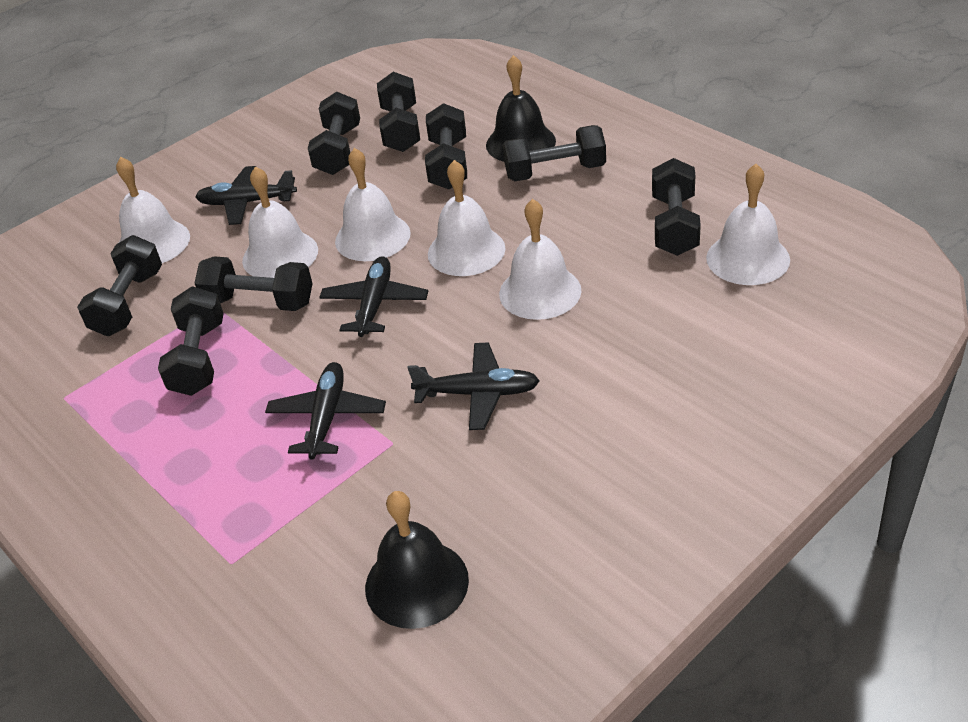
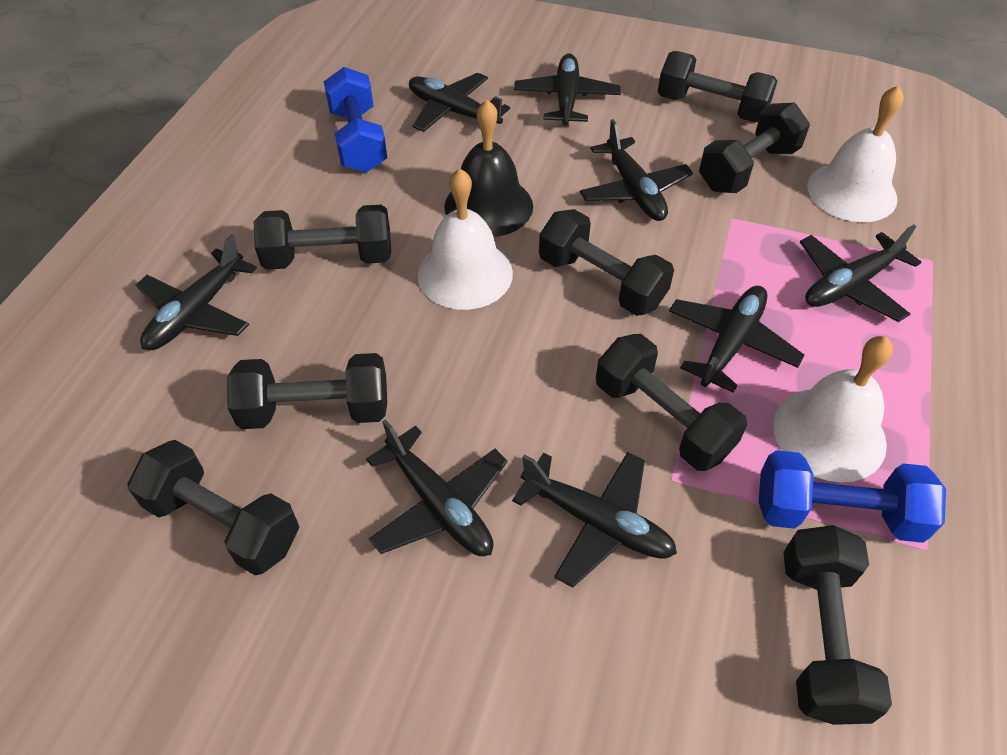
black bell: [365,491,469,629] [486,55,556,162] = 2 -> [444,99,533,237] = 1
black plane: [195,166,297,225] [265,362,386,460] [319,256,428,337] [407,342,540,430] = 4 -> [135,234,257,350] [366,419,507,556] [409,73,510,132] [512,452,677,588] [514,53,621,126] [580,119,693,221] [669,286,804,393] [800,225,922,322] = 8
blue dumbbell: none = 0 -> [324,67,387,173] [759,450,946,543] = 2
white bell: [116,157,190,263] [242,166,318,278] [335,148,411,261] [428,160,506,276] [499,199,581,320] [706,164,790,285] = 6 -> [418,168,513,310] [773,336,893,482] [807,85,904,222] = 3

